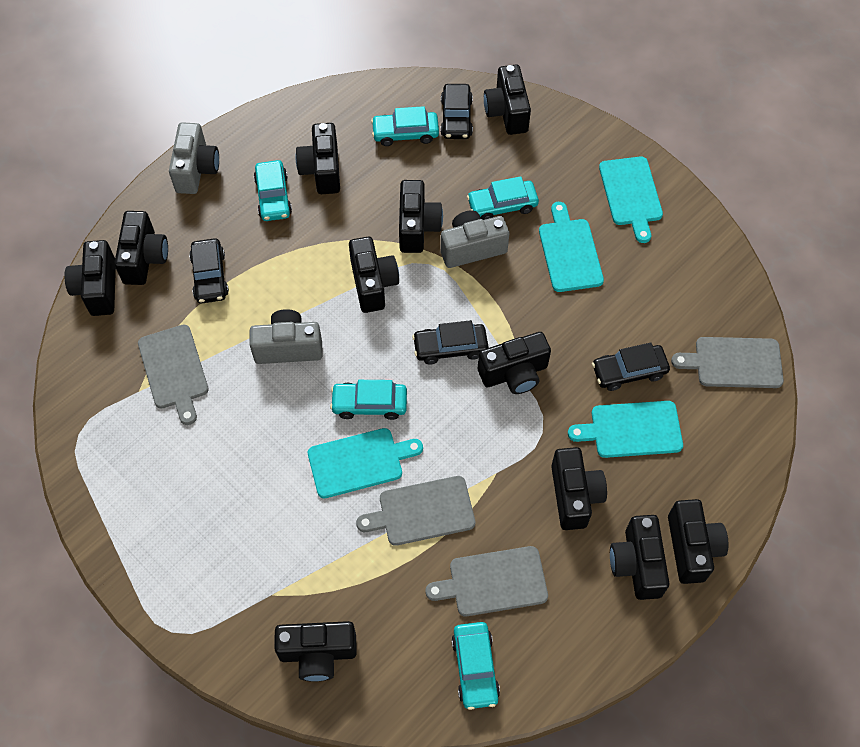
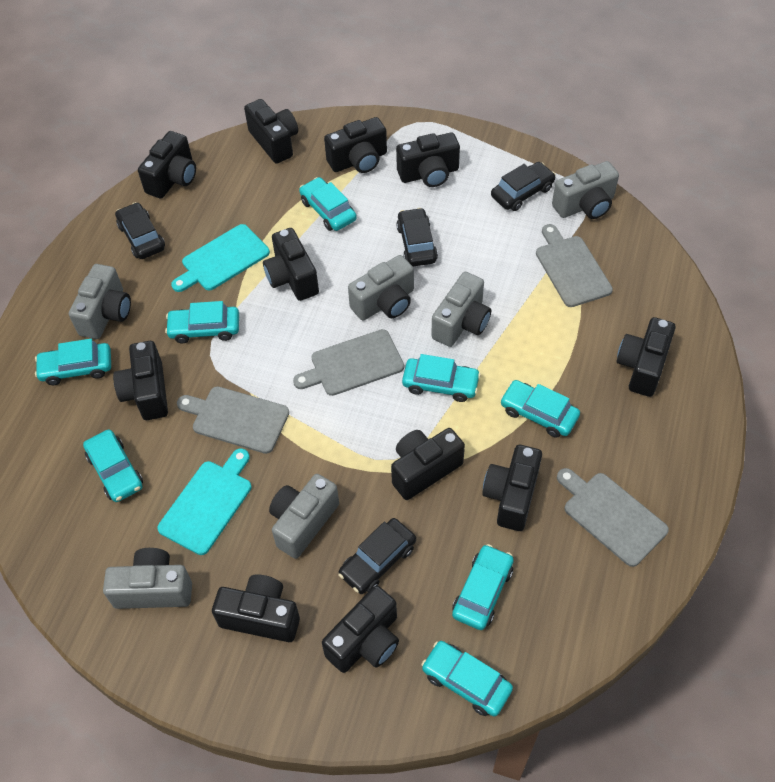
grey camera: [169,122,219,194] [250,309,323,364] [441,210,509,268] = 3 -> [69,264,131,339] [103,548,192,609] [269,474,339,559] [348,255,414,320] [431,272,491,347] [552,161,619,219] = 6
turquoise car: [254,160,292,221] [330,380,407,420] [371,106,439,146] [451,622,500,710] [467,176,539,220] = 5 -> [35,339,111,385] [83,430,143,502] [165,301,239,343] [299,177,357,231] [402,354,481,402] [421,641,513,717] [452,544,514,630] [500,380,580,438] = 8
turquoise cutting board: [308,428,423,499] [539,202,604,292] [568,401,683,458] [599,157,663,243] = 4 -> [157,448,251,555] [171,224,270,292] = 2

